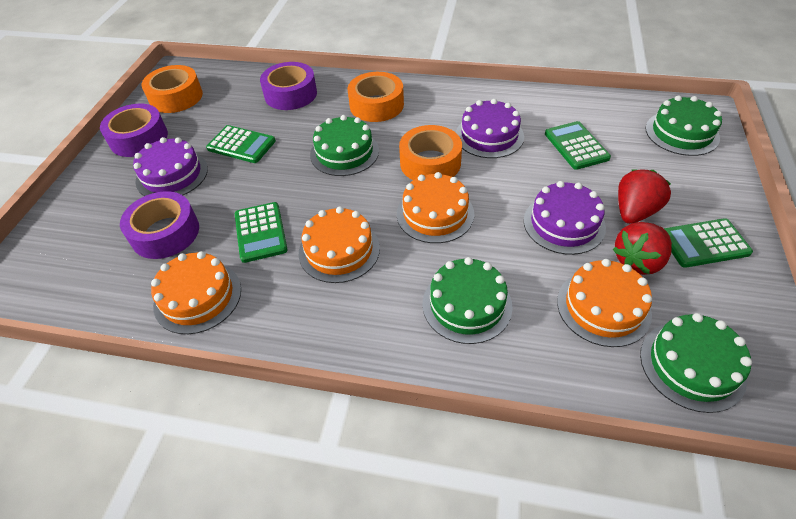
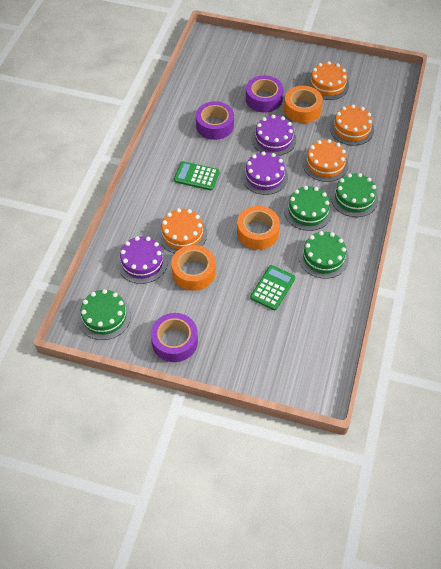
green calculator: [206,125,276,163] [235,202,288,263] [545,121,611,170] [664,218,753,268] = 4 -> [174,161,220,190] [250,265,295,310] = 2
red strawberry: [613,222,672,275] [618,169,671,224] = 2 -> none = 0

